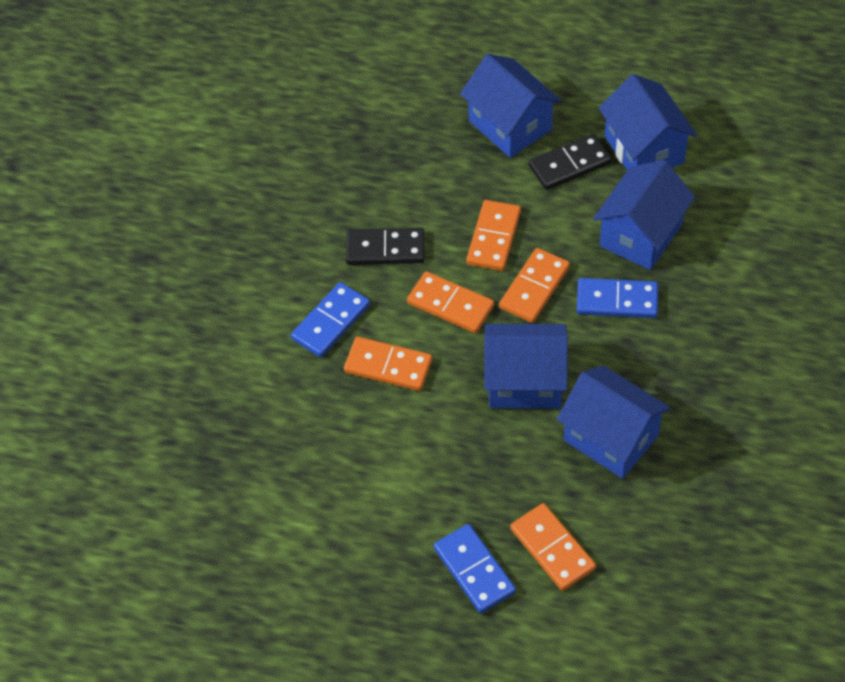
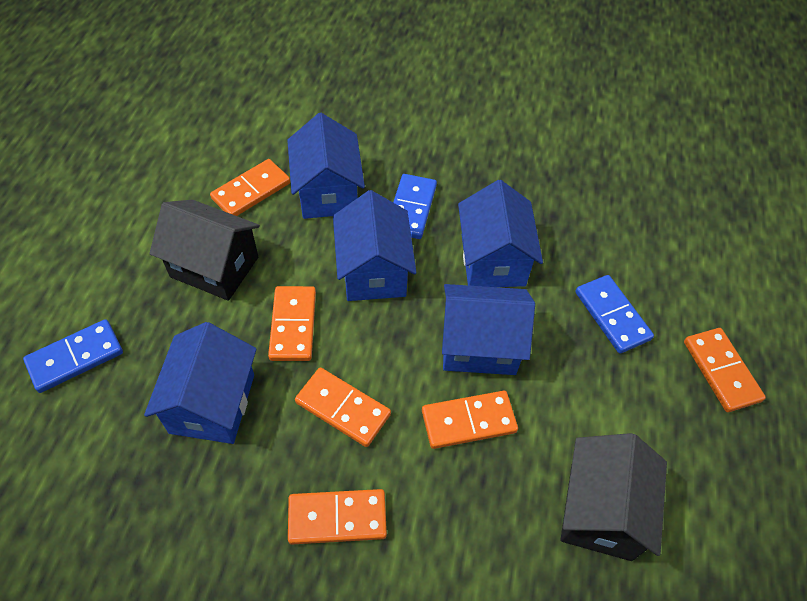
black domino: [346,228,425,265] [529,134,612,190] = 2 -> none = 0
black house: none = 0 -> [149,200,260,301] [560,433,667,561] = 2
orange domino: [344,337,432,391] [407,271,494,333] [466,200,521,271] [499,248,570,323] [510,503,596,591] = 5 -> [210,159,290,216] [268,286,316,361] [288,489,387,544] [295,367,391,447] [422,391,518,449] [684,328,766,412] = 6

